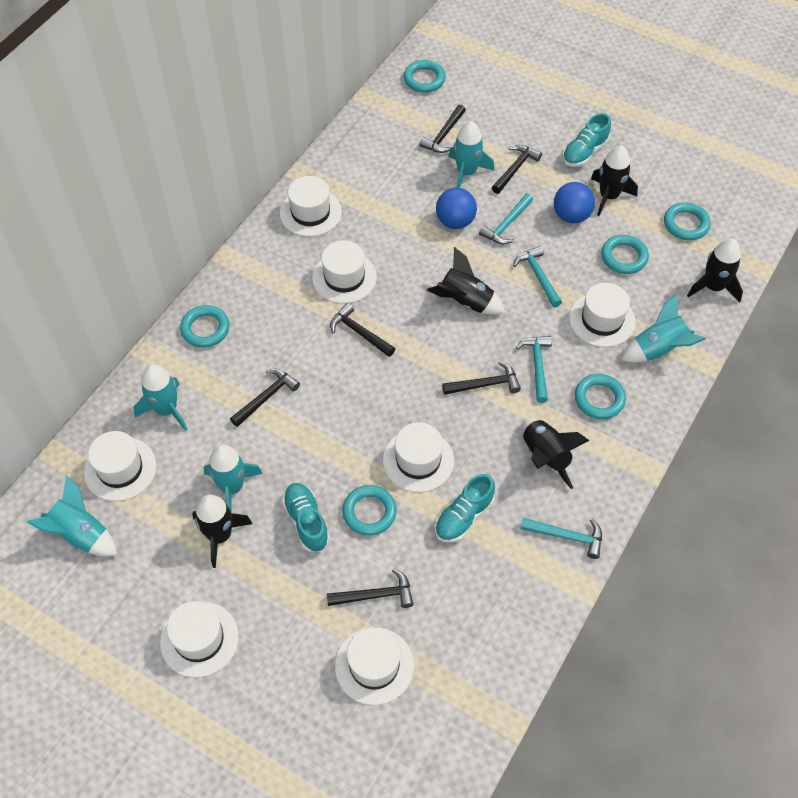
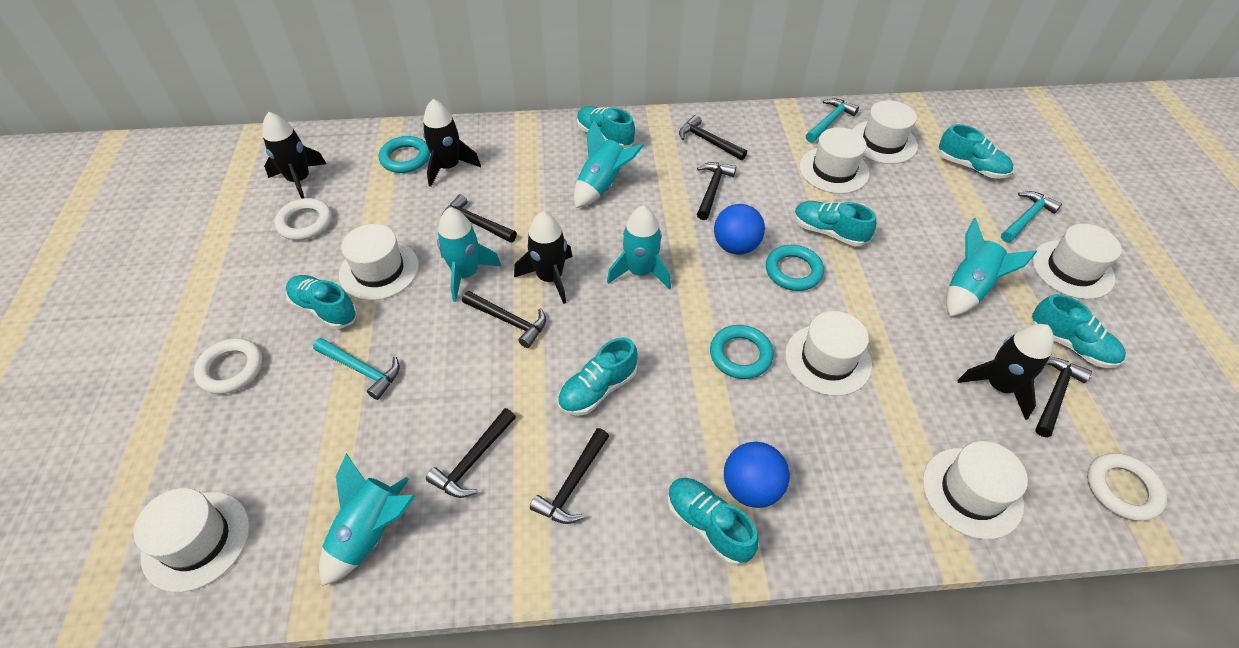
black hammer: [230,369,300,427] [327,569,413,608] [330,303,395,357] [419,105,466,153] [442,361,521,395] [492,145,542,194] = 6 -> [426,408,516,498] [443,194,517,243] [462,291,546,348] [530,428,609,524] [679,115,747,160] [697,162,736,220] [1035,357,1092,437] = 7
black rocket: [192,494,252,568] [427,247,505,315] [522,418,590,489] [591,146,638,216] [687,239,743,303] = 5 -> [263,112,326,199] [423,99,481,187] [514,212,573,304] [958,324,1054,420] = 4
turquoise hammer: [479,194,533,244] [513,246,562,307] [516,336,552,403] [520,518,602,559] = 4 -> [313,338,400,400] [806,98,859,143] [1001,191,1062,243] = 3
turquoise ring: [180,305,230,348] [342,485,397,536] [403,60,446,93] [575,374,626,419] [601,235,649,274] [664,202,711,240] = 6 -> [379,136,430,173] [710,325,774,379] [766,245,824,291] = 3
turquoise shoe: [282,483,330,552] [435,474,495,543] [562,113,611,167] = 3 -> [286,275,357,329] [557,337,638,416] [577,106,635,148] [667,478,759,566] [794,201,876,247] [938,124,1013,179] [1031,294,1126,368] = 7
white ring: none = 0 -> [194,338,263,394] [274,198,332,240] [1087,453,1167,521] = 3

